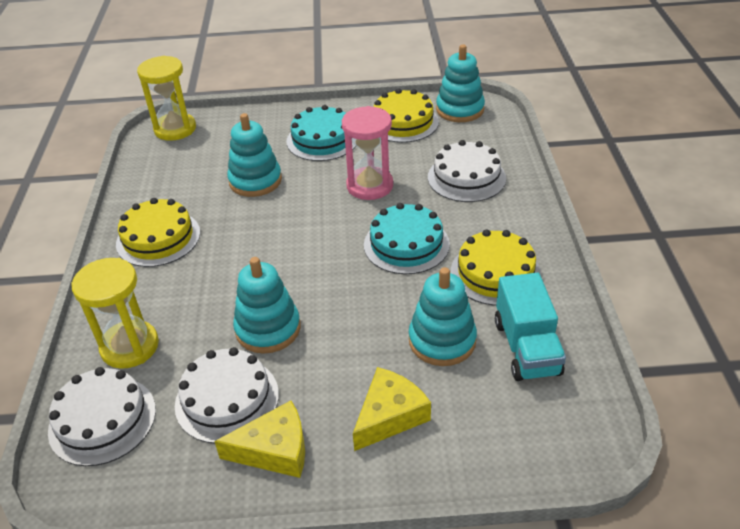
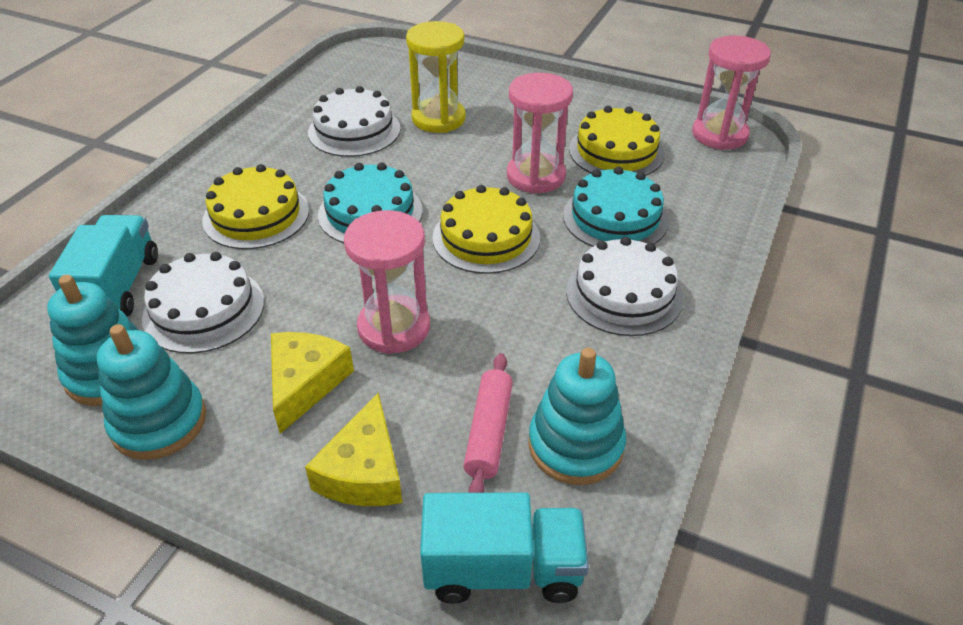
pink hourglass: [342,106,393,200] = 1 -> [344,210,430,354] [507,73,573,194] [692,35,771,150] = 3
pink rolling pin: none = 0 -> [463,353,513,493] = 1
turquoise stacking toy: [227,113,282,197] [233,257,300,353] [409,267,477,366] [436,44,485,122] = 4 -> [47,275,138,406] [97,324,206,460] [528,348,626,485] = 3
turquoise truck: [495,273,566,381] = 1 -> [49,215,158,316] [420,492,589,604] = 2
yellow hourglass: [71,258,159,369] [137,56,196,141] = 2 -> [406,21,466,133] = 1

